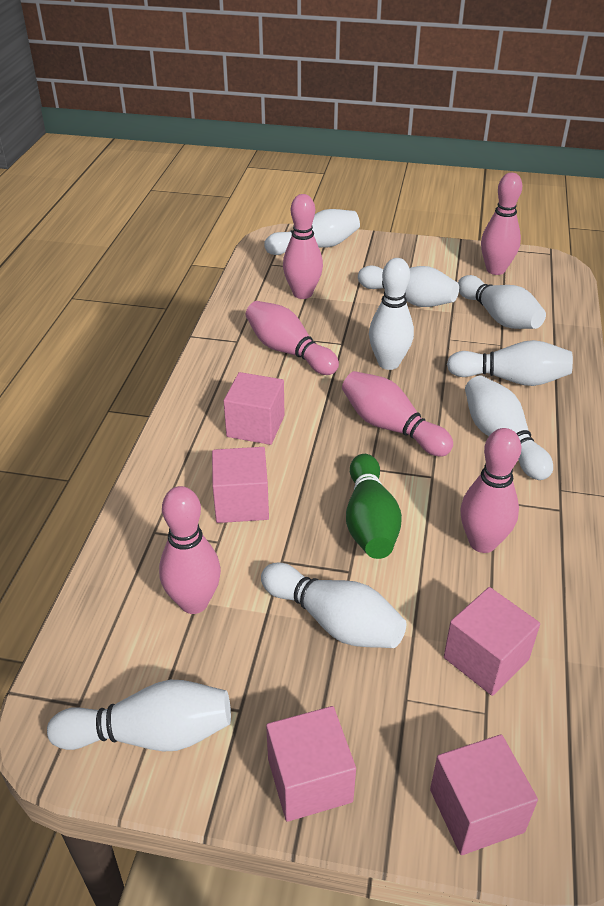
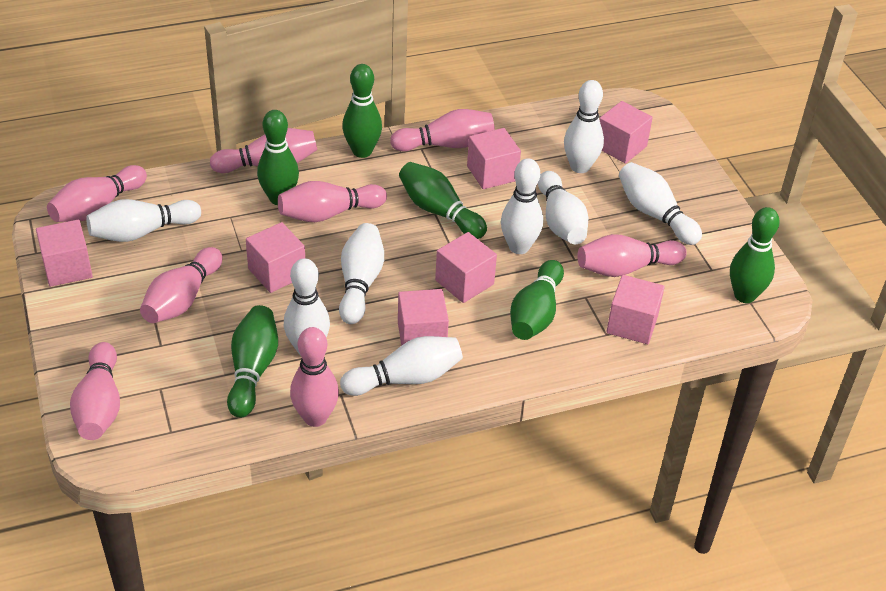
green bowling pin: [346,454,402,559] = 1 -> [227,305,278,418] [257,110,299,205] [342,64,382,158] [399,162,487,239] [510,260,564,340] [730,207,780,303] = 6
pink bowling pin: [159,486,221,614] [246,301,339,375] [283,194,323,299] [342,371,453,456] [460,428,521,553] [481,173,522,275] = 6 -> [47,165,147,222] [70,342,120,440] [140,247,222,323] [210,128,317,173] [278,181,387,222] [290,327,339,427] [390,109,495,151] [577,234,687,277] = 8
pink cube: [212,447,269,523] [224,372,285,445] [266,706,356,822] [430,734,538,855] [444,587,540,696] = 5 -> [36,220,93,287] [246,222,305,293] [398,289,449,346] [435,232,497,303] [467,128,521,189] [599,101,653,164] [606,275,665,344] = 7

